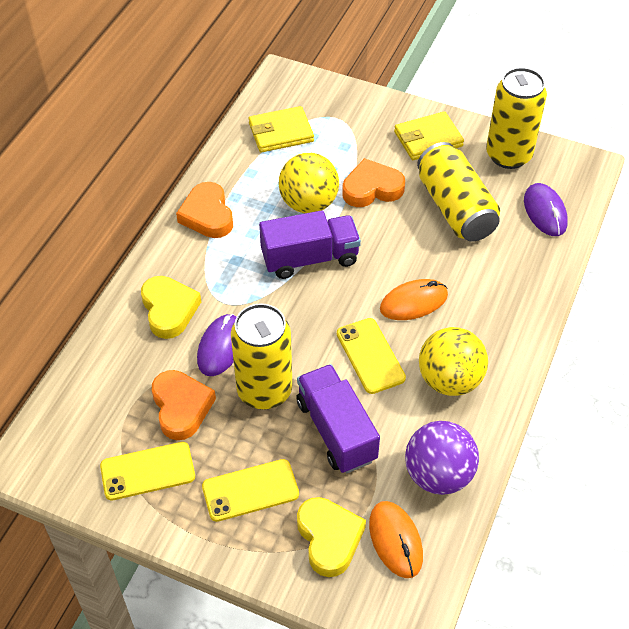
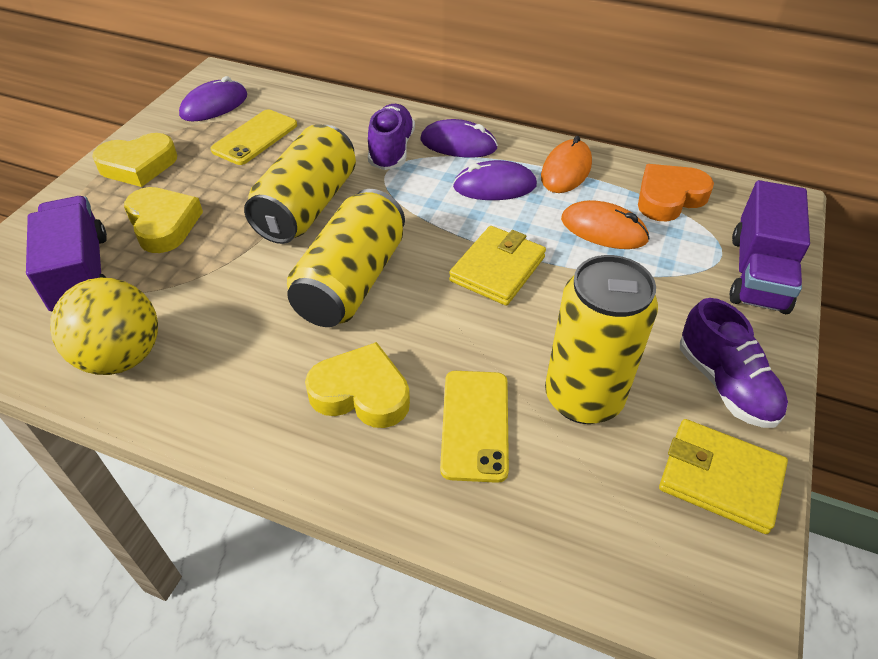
orange heart: [152,370,216,440] [176,182,233,238] [342,158,405,207] = 3 -> [638,164,714,221] = 1
purple ball: [405,421,479,495] = 1 -> none = 0
purple mouse: [197,314,237,376] [524,183,568,236] = 2 -> [179,76,247,121] [421,119,498,158] [453,160,537,200] = 3
purple shoe: none = 0 -> [368,104,415,170] [680,298,788,428] = 2
yellow ball: [278,153,339,213] [419,327,488,396] = 2 -> [50,278,158,375] = 1
yellow heart: [141,276,201,339] [297,497,366,577] = 2 -> [92,133,177,187] [124,187,203,253] [305,342,410,428] = 3
yellow phone: [100,442,195,500] [202,459,299,522] [337,318,406,394] = 3 -> [210,110,297,165] [440,371,509,483] = 2

